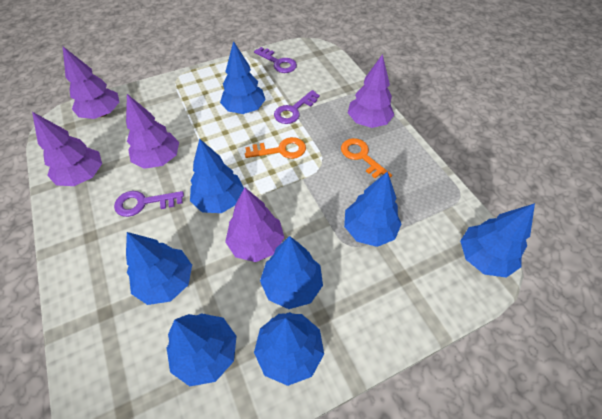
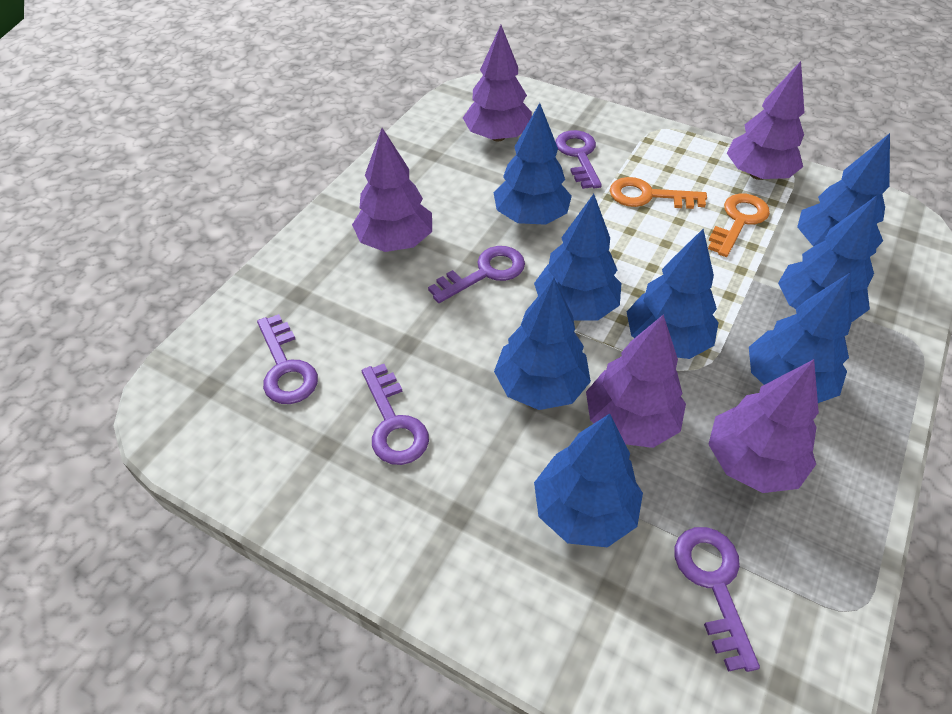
purple key: [114,191,184,217] [254,47,297,73] [274,90,320,124] = 3 -> [257,314,318,404] [362,364,429,465] [428,246,525,303] [555,130,602,189] [674,527,760,672] = 5

